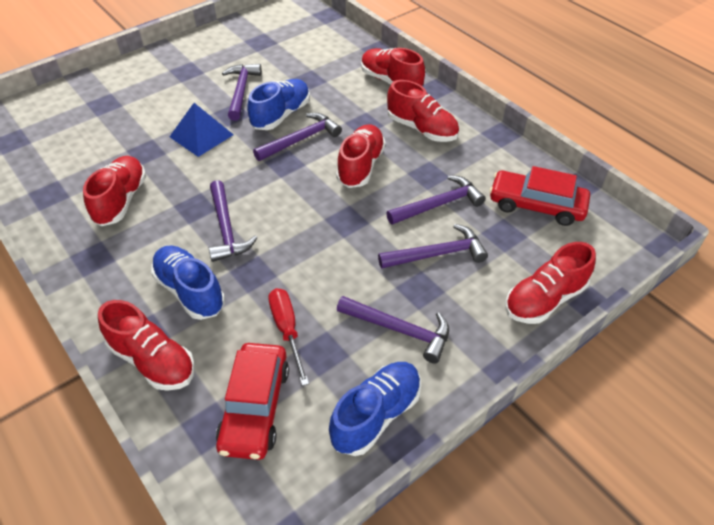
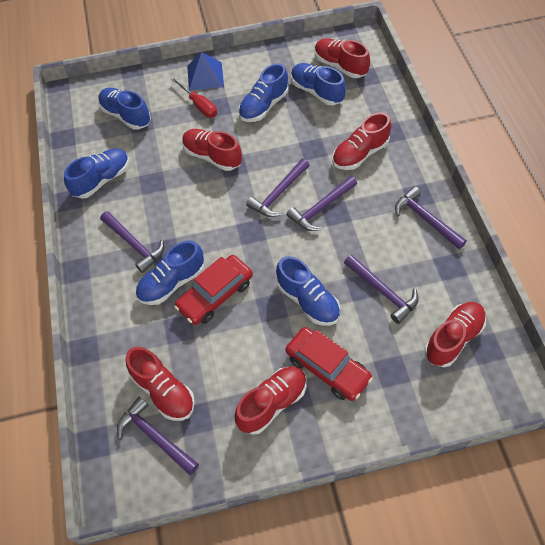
blue shoe: [151,246,225,320] [247,79,310,130] [329,362,421,456] = 3 -> [64,148,129,199] [98,88,151,129] [135,240,204,305] [239,63,288,122] [276,256,340,326] [291,63,346,105] = 6

